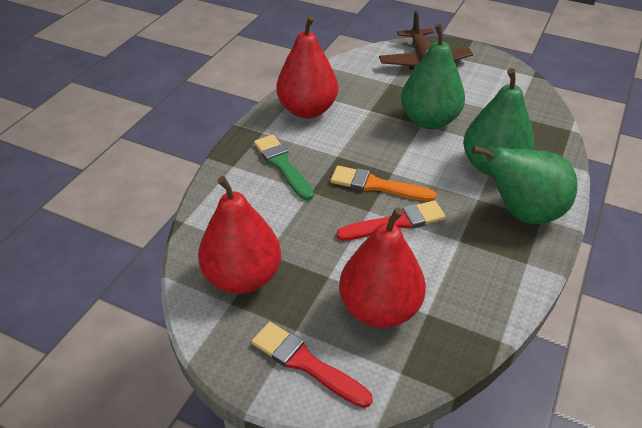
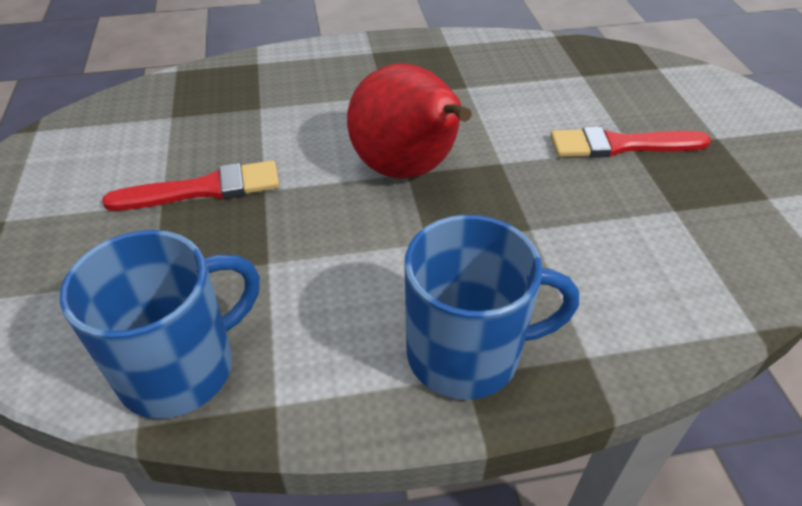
blue mug: none = 0 -> [60,230,260,419] [405,215,579,400] = 2
brown plane: [379,11,473,70] = 1 -> none = 0
green brush: [254,135,314,200] = 1 -> none = 0
green pear: [401,24,465,129] [463,68,534,176] [472,146,577,224] = 3 -> none = 0
orange brush: [331,166,436,201] = 1 -> none = 0
red pear: [198,176,281,294] [276,16,338,118] [339,207,426,328] = 3 -> [347,63,472,179] = 1

